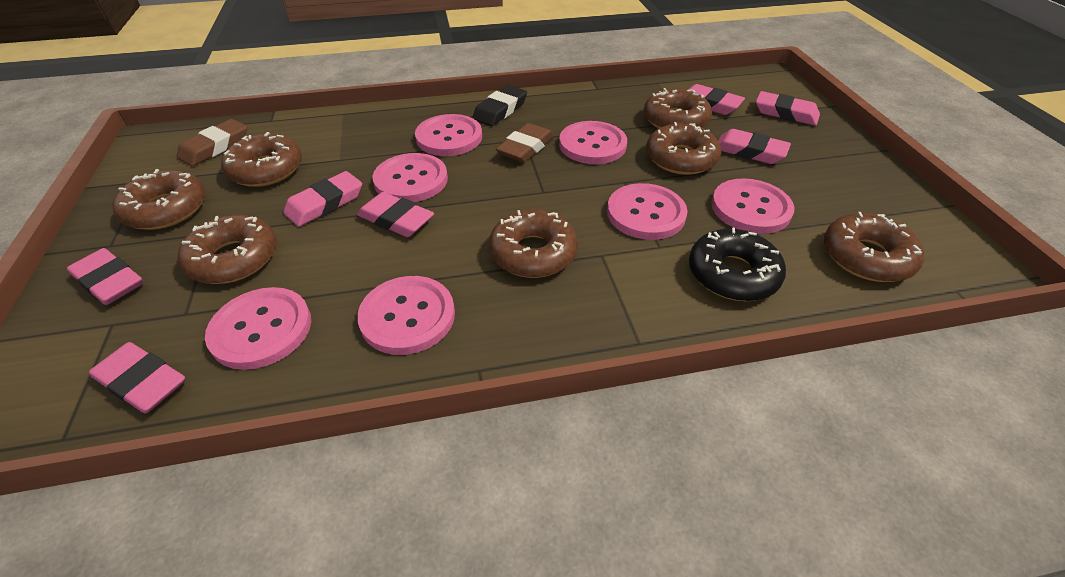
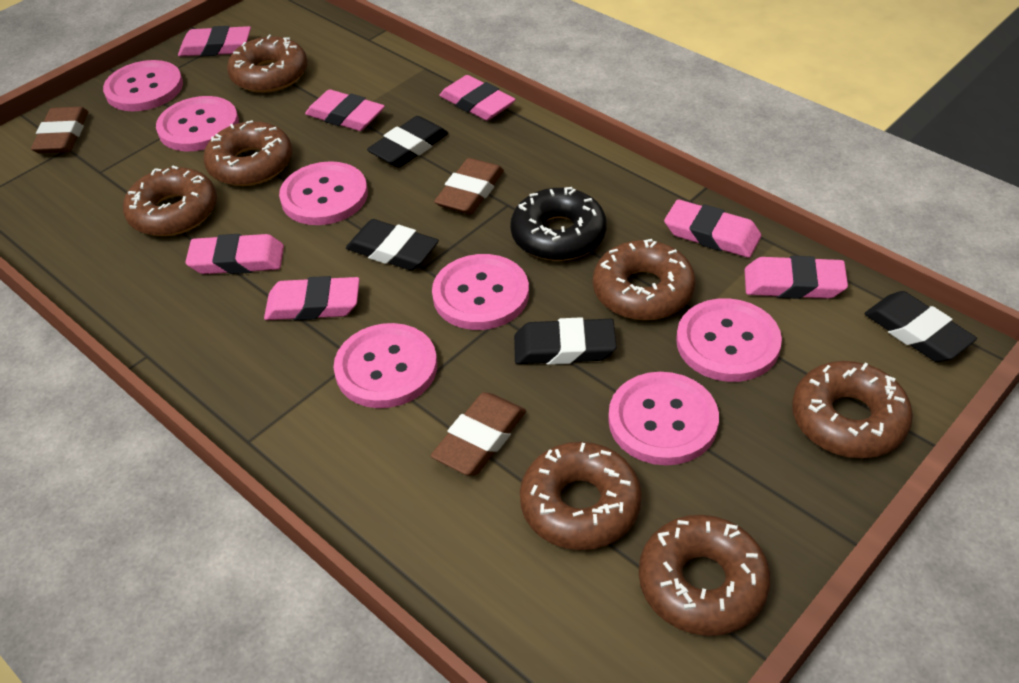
black eraser: [472,85,527,126] = 1 -> [346,219,439,271] [367,116,448,167] [514,317,617,365] [865,291,977,362] = 4
brown eraser: [176,119,247,166] [496,123,554,163] = 2 -> [31,107,88,154] [431,392,526,476] [434,158,504,214] = 3

